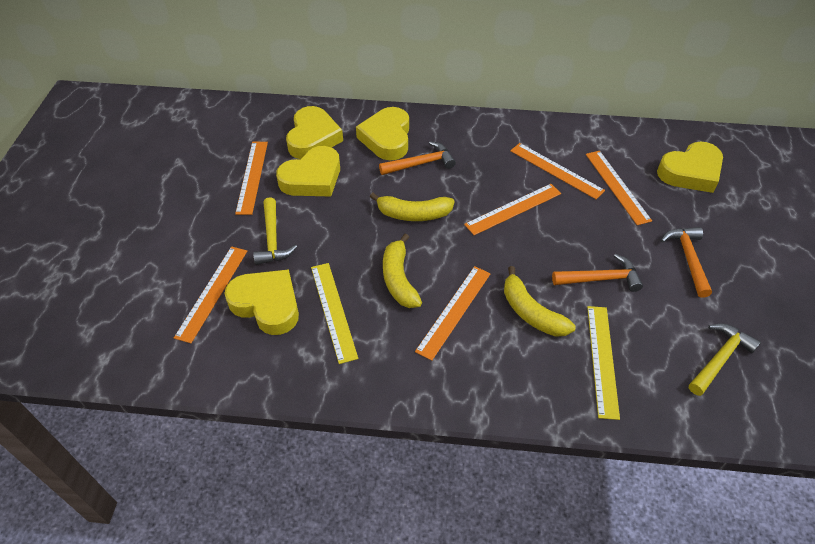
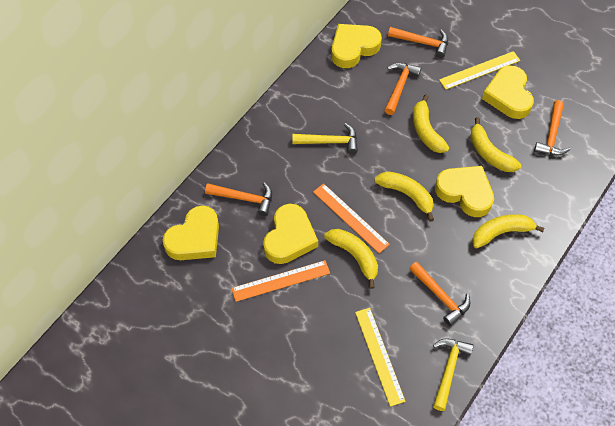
orange hammer: [379,141,456,175] [552,254,643,292] [661,227,712,298] = 3 -> [205,182,272,216] [384,63,421,115] [388,27,448,58] [409,262,470,326] [534,100,570,156] = 5
orange ruler: [174,246,247,343] [235,142,268,215] [415,266,491,361] [464,184,561,235] [510,143,605,199] [586,151,652,225] = 6 -> [231,260,330,302] [313,183,390,253] = 2
yellow banana: [370,193,455,221] [383,233,422,308] [504,266,576,337] = 3 -> [324,229,378,289] [374,171,434,221] [413,94,449,153] [470,117,521,172] [472,214,544,249] = 5

